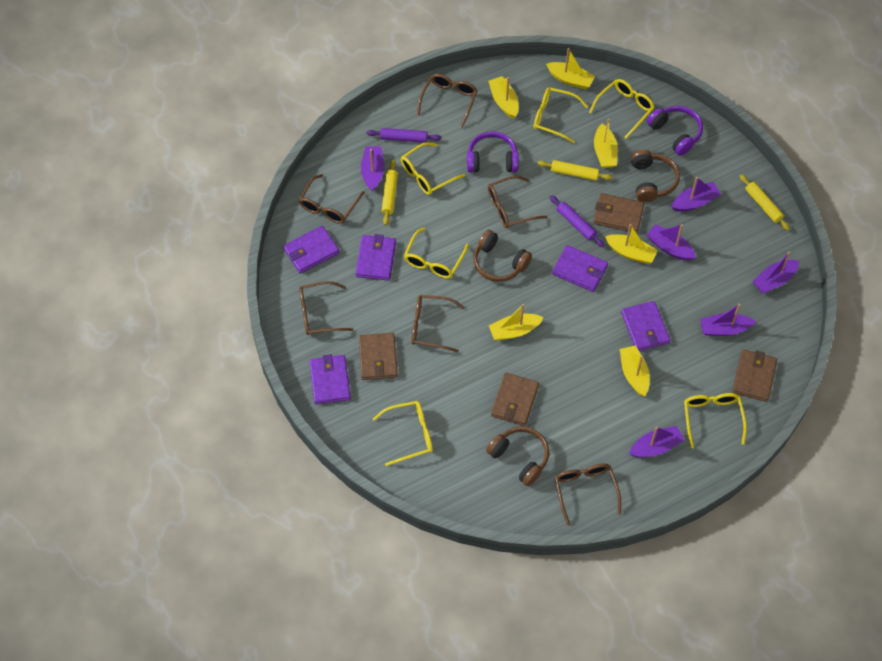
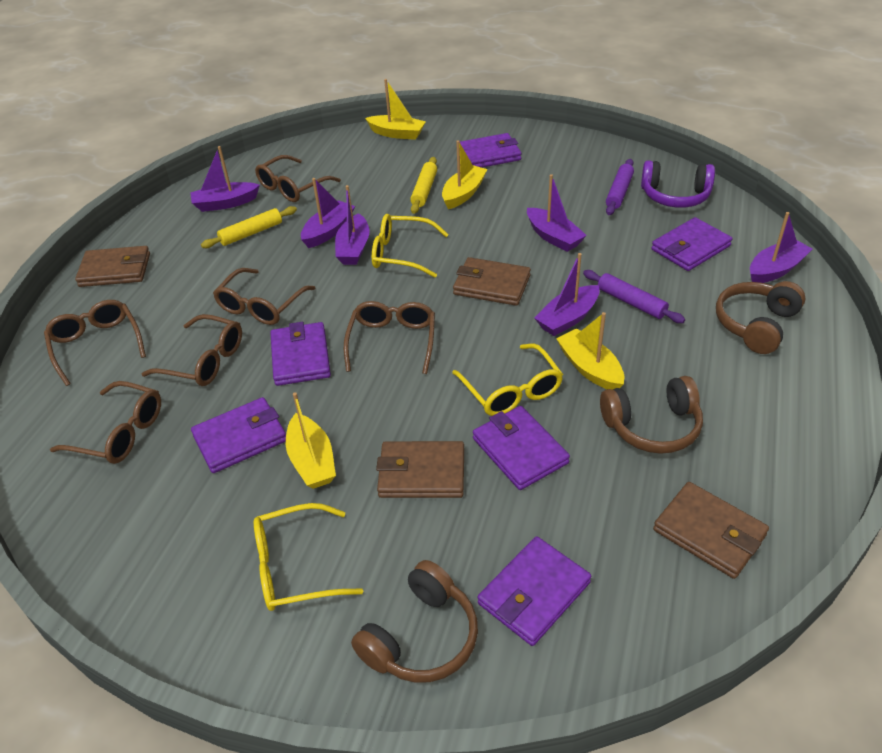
purple headphones: [467,131,519,173] [647,106,703,156] = 2 -> [641,160,715,208] = 1
purple wallet: [283,226,339,274] [309,354,351,405] [356,234,396,281] [552,245,608,292] [621,301,670,351] = 5 -> [191,397,286,473] [270,322,331,386] [459,133,522,168] [473,406,570,490] [478,536,591,646] [651,217,732,271] = 6
yellow boat: [488,76,519,119] [489,304,544,341] [546,48,595,89] [594,119,618,168] [605,224,658,264] [620,345,650,396] = 6 -> [286,392,336,489] [365,79,426,140] [442,140,488,209] [556,312,624,390] = 4
yellow glasses: [373,401,433,466] [401,142,465,195] [404,228,469,278] [534,87,588,143] [589,79,655,139] [684,393,747,448] = 6 -> [254,503,363,611] [372,214,449,278] [452,343,563,416] = 3
yellow rolling pin: [382,160,398,225] [538,160,612,181] [740,174,790,230] = 3 -> [201,206,297,248] [410,157,437,214] = 2

